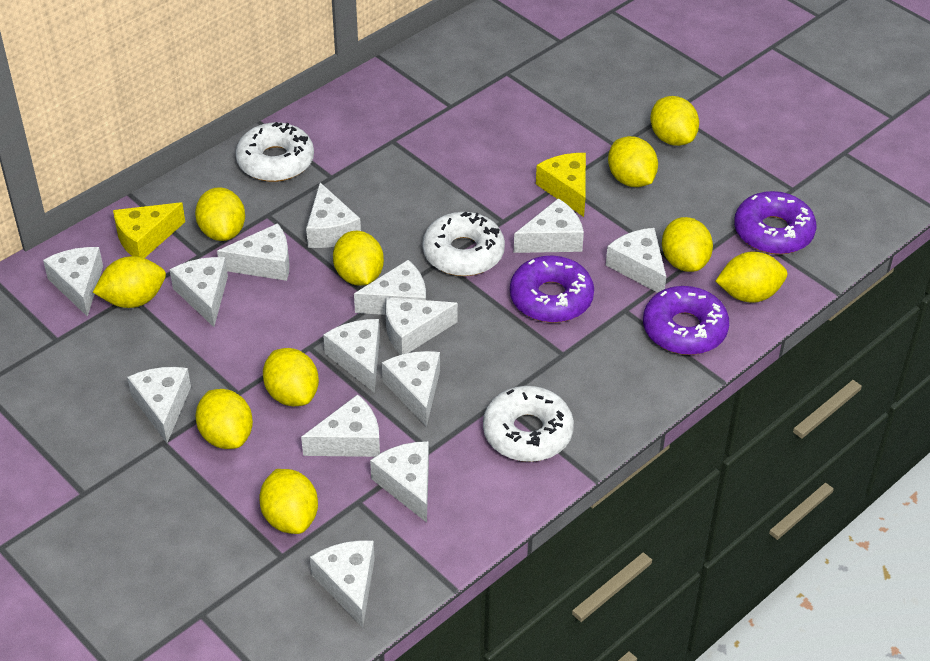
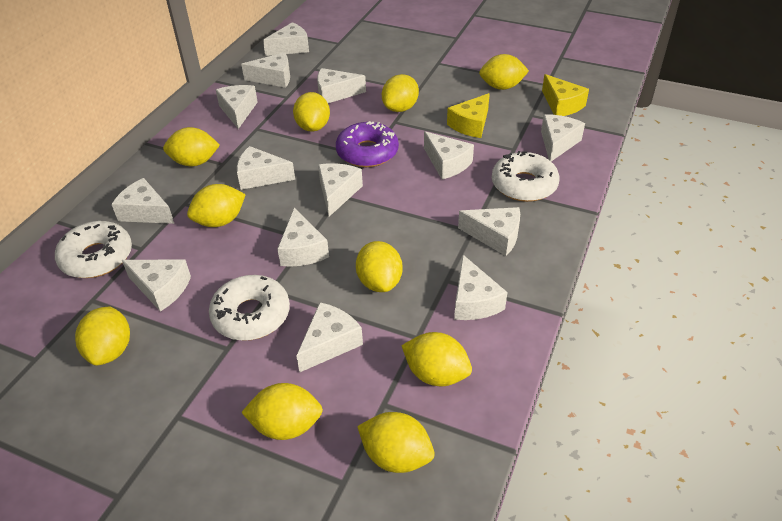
purple donut: [510,256,594,323] [643,286,729,355] [734,191,816,254] = 3 -> [336,121,399,167] = 1

